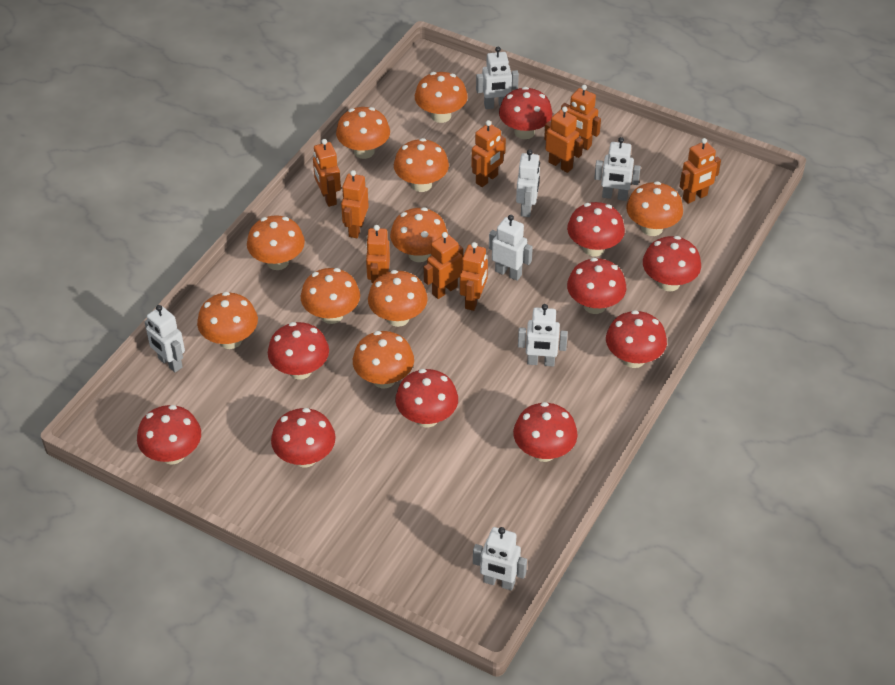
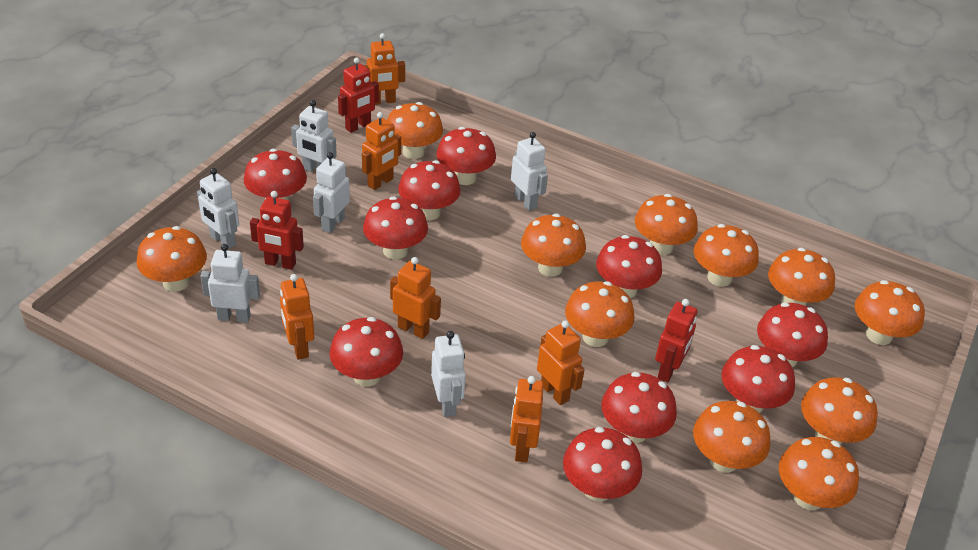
orange mushroom: [197,292,258,349] [247,215,305,270] [301,268,360,324] [336,107,390,159] [353,331,414,388] [368,270,428,327] [390,207,448,262] [394,138,449,192] [415,72,468,123] [626,181,683,236] = 10 -> [136,226,207,292] [387,102,443,159] [521,214,586,277] [565,281,635,347] [635,194,698,255] [693,401,770,473] [694,224,759,287] [768,248,835,306] [779,437,859,510] [801,377,878,445] [855,280,925,345] = 11
orange robot: [313,139,341,207] [341,170,369,238] [366,225,390,283] [424,232,463,299] [460,242,488,311] [471,120,506,187] [544,106,583,173] [561,85,601,150] [679,138,721,204] = 9 -> [280,274,314,360] [362,112,401,190] [363,33,405,105] [390,257,441,339] [510,376,544,462] [537,320,585,405] = 6
red robot: none = 0 -> [250,191,304,270] [338,57,379,133] [655,299,697,382] = 3
white robot: [145,305,185,372] [473,527,527,591] [476,47,519,109] [489,215,533,281] [516,149,540,217] [518,304,568,367] [594,137,641,201] = 7 -> [197,168,239,249] [200,244,260,323] [291,100,337,172] [313,152,350,233] [431,331,466,417] [511,132,548,211] = 6

